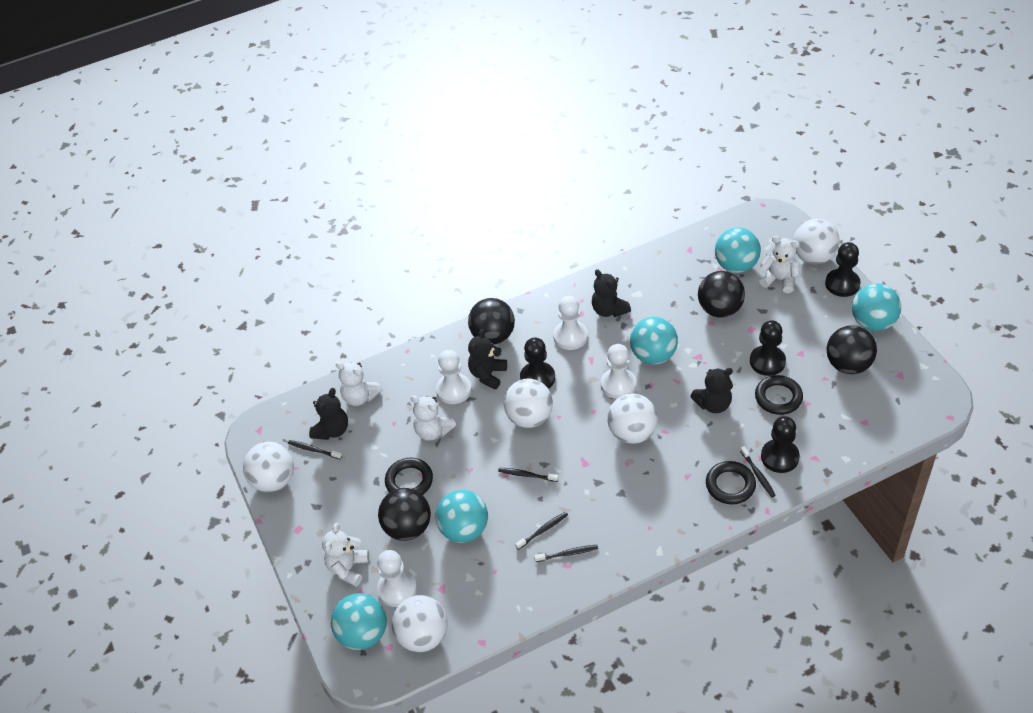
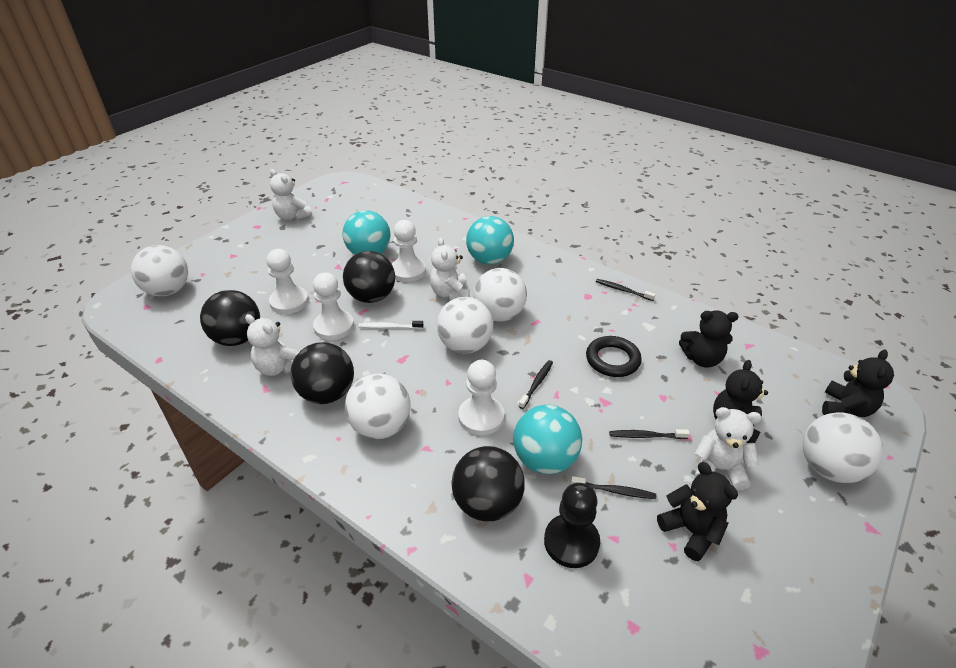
black pawn: [520,337,555,389] [750,320,786,376] [761,416,800,473] [825,242,861,297] = 4 -> [544,483,600,568] = 1
black ring: [385,458,433,495] [706,461,756,504] [755,375,803,415] = 3 -> [586,336,642,377] = 1
black toothbrush: [288,440,342,459] [498,468,558,482] [515,512,568,550] [534,545,598,562] [740,446,776,497] = 5 -> [518,360,553,409] [571,476,656,499] [596,279,656,301] [609,429,690,439] = 4
turquoise ball: [331,593,387,650] [435,490,488,543] [630,317,678,364] [715,227,761,273] [852,284,901,331] = 5 -> [342,210,390,255] [466,216,514,265] [513,405,582,474] = 3
white toothbrush: none = 0 -> [358,321,423,329] = 1

